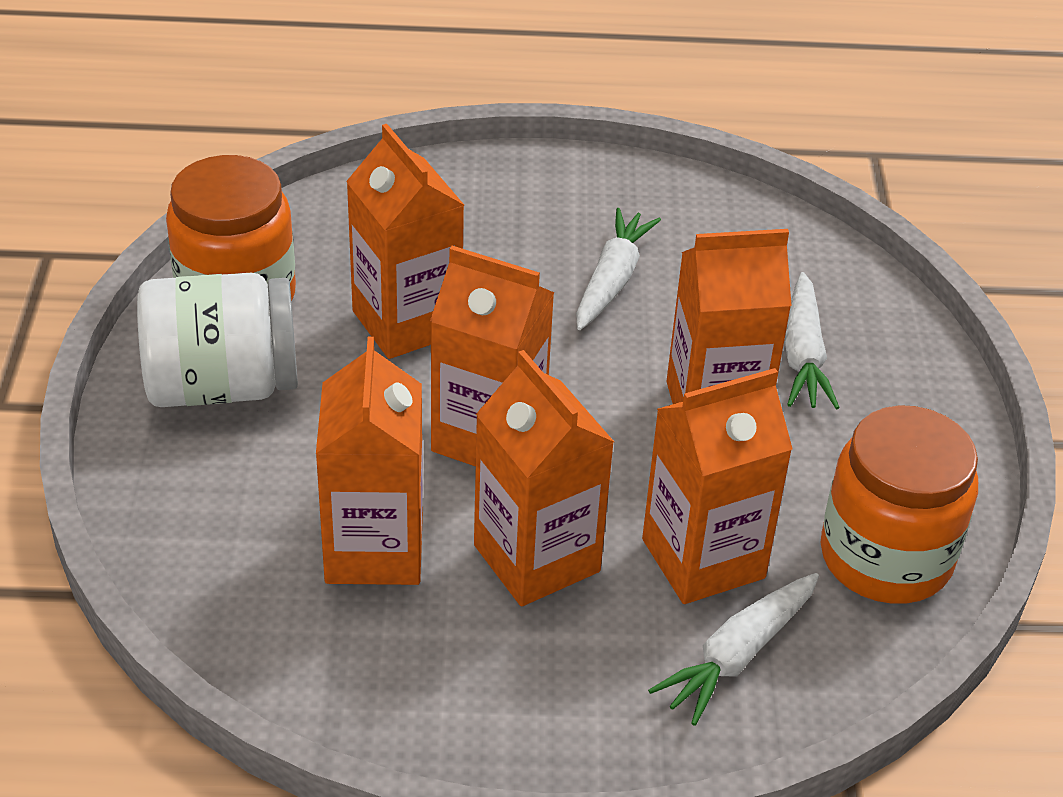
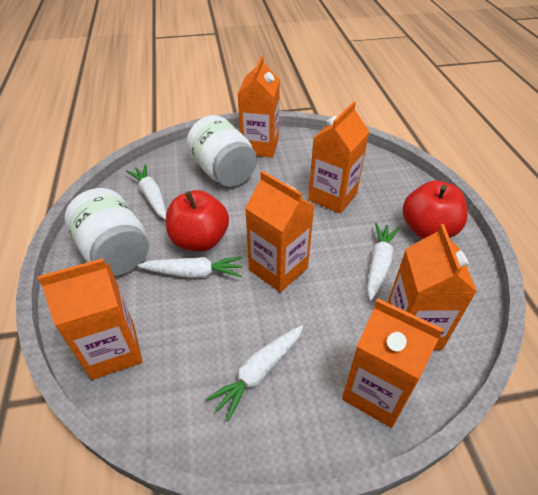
orange jar: [166,155,296,301] [821,405,978,604] = 2 -> none = 0
red apple: none = 0 -> [166,190,229,251] [402,180,468,239] = 2
white carrot: [576,208,661,330] [648,573,819,726] [785,272,840,409] = 3 -> [126,164,166,220] [137,257,243,278] [205,325,303,421] [367,222,399,301] = 4
white jar: [137,273,298,407] = 1 -> [64,188,149,276] [186,115,257,187] = 2

